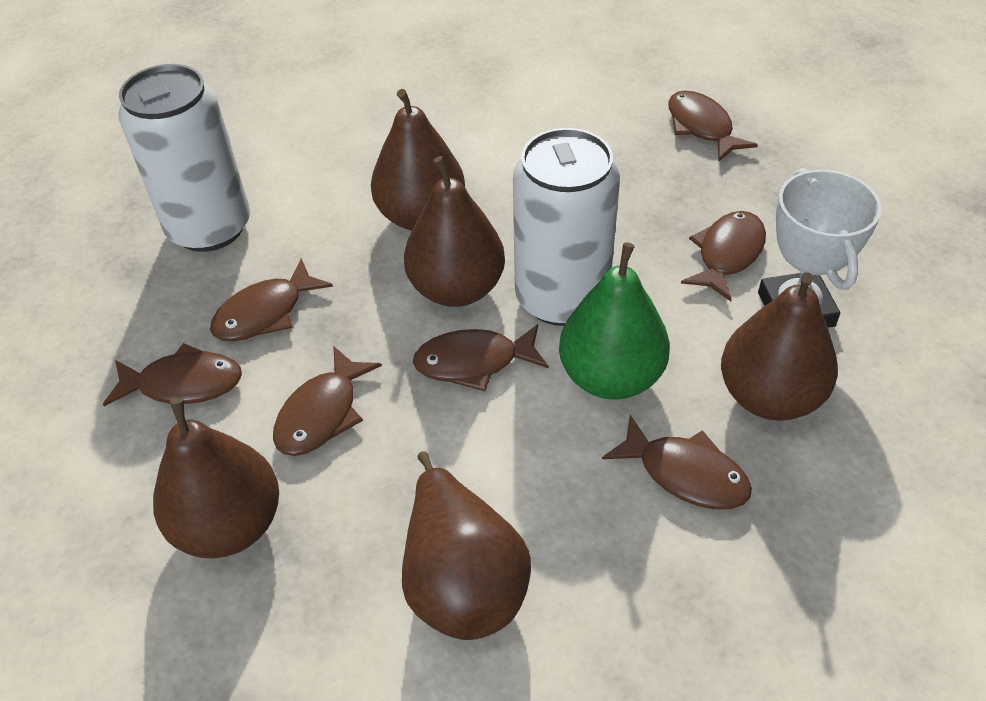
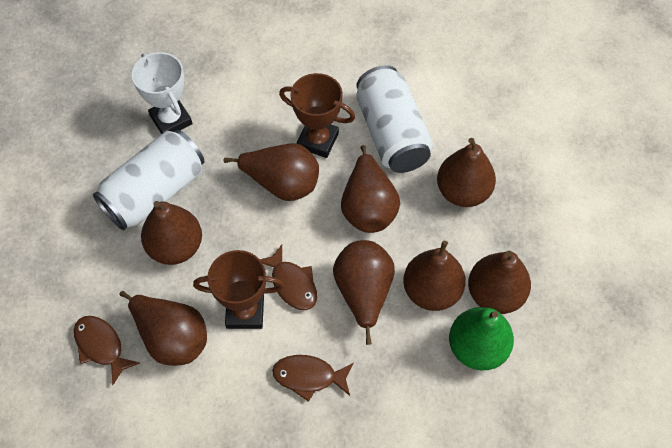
brown fish: [103,343,242,406] [210,258,333,341] [273,346,382,456] [413,324,549,391] [602,415,752,509] [668,90,758,161] [681,211,766,301] = 7 -> [74,316,140,385] [260,245,317,310] [272,355,354,402] = 3
brown pear: [153,398,279,559] [371,89,465,230] [402,451,531,640] [404,156,505,307] [721,272,838,421] = 5 -> [120,291,207,366] [141,201,202,265] [224,143,319,201] [333,240,395,345] [341,145,400,233] [403,240,466,311] [437,138,496,207] [468,250,531,314] = 8
brown trophy: none = 0 -> [193,250,284,329] [279,73,355,158] = 2

